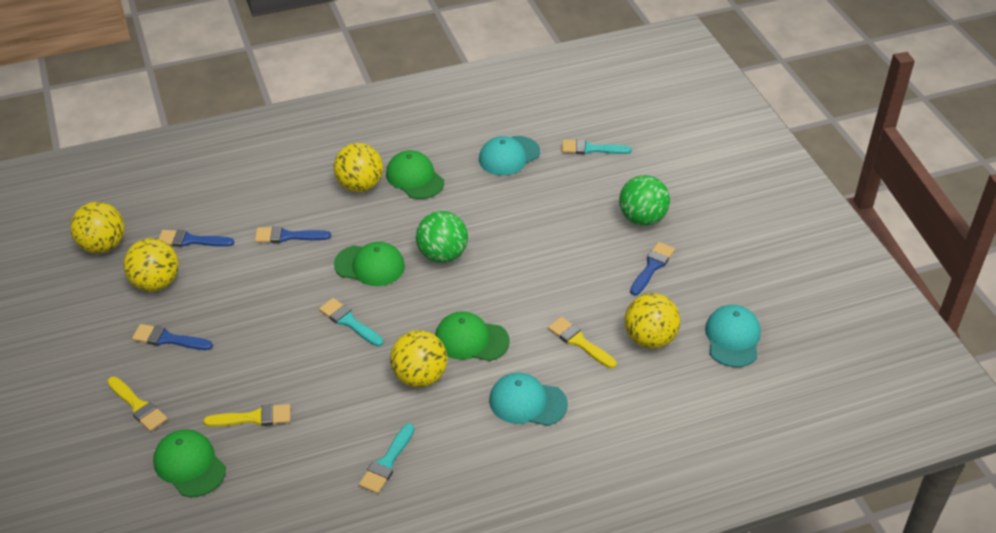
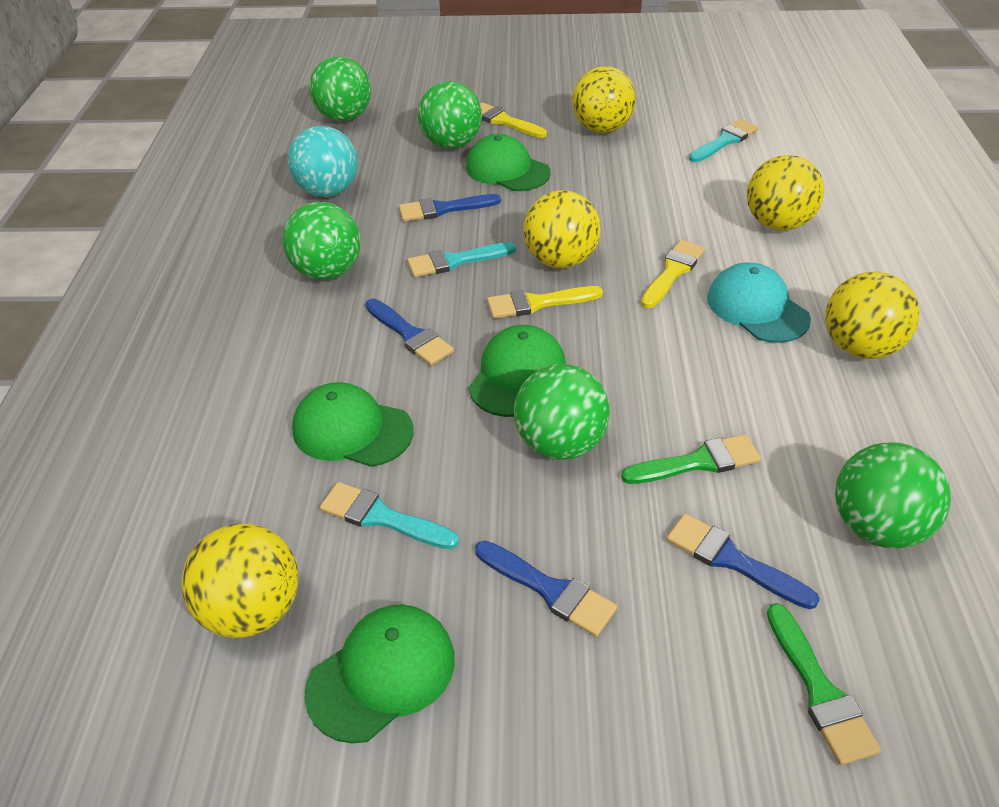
green ball: [416,211,468,263] [619,175,670,226] = 2 -> [282,202,361,280] [309,57,371,121] [418,81,482,149] [514,364,610,460] [835,442,951,549] = 5
green brush: none = 0 -> [621,434,761,484] [767,603,881,765] = 2
turquoise ball: none = 0 -> [288,126,358,197] = 1
turquoise cap: [479,136,540,175] [489,373,568,426] [705,305,761,367] = 3 -> [707,263,811,343] = 1

